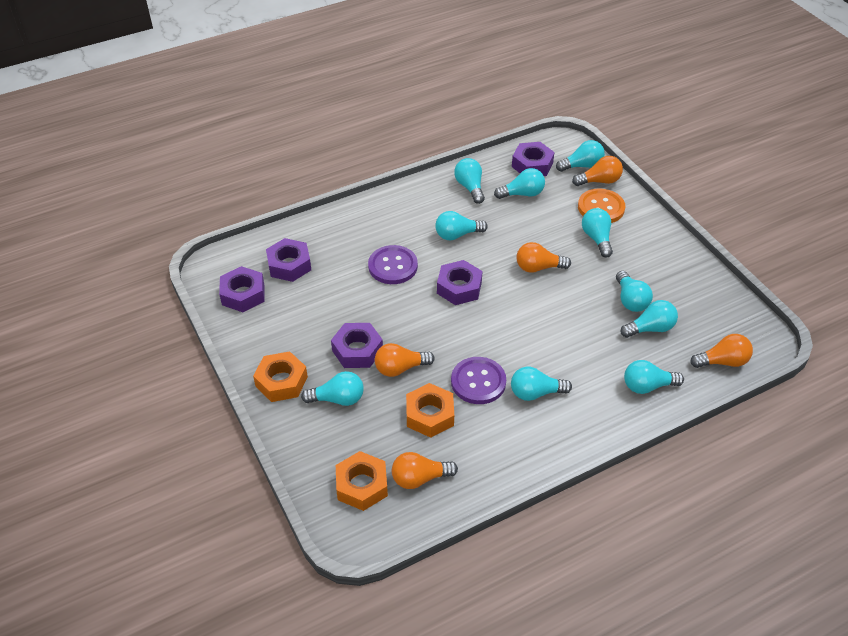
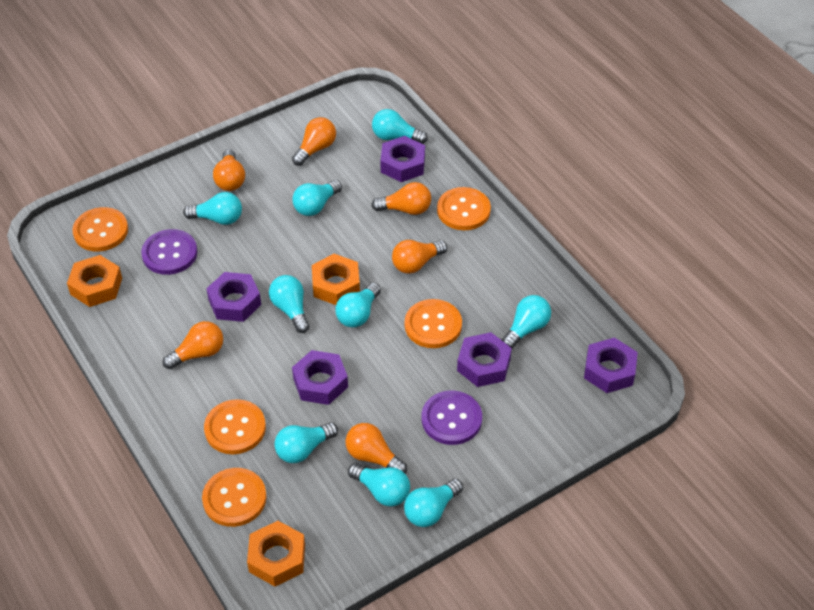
orange button: [578,188,625,223] = 1 -> [72,207,128,252] [202,468,267,527] [204,399,266,454] [405,299,462,348] [437,187,491,230] = 5
orange light bulb: [375,343,435,377] [392,452,458,489] [516,242,571,273] [572,156,623,186] [690,334,753,368] = 5 -> [163,321,223,369] [213,149,245,191] [292,117,336,166] [346,423,407,474] [371,182,431,215] [392,240,447,274] = 6
turquoise light bulb: [301,371,364,406] [435,211,488,240] [454,158,485,204] [494,168,545,199] [511,366,572,401] [556,140,605,172] [582,208,613,258] [616,271,653,312] [621,300,678,338] [624,360,684,394] = 10 -> [183,192,242,225] [269,275,310,333] [274,422,338,463] [292,180,342,216] [335,283,381,328] [348,463,410,506] [372,109,428,144] [404,479,463,527] [502,295,551,349] = 9

